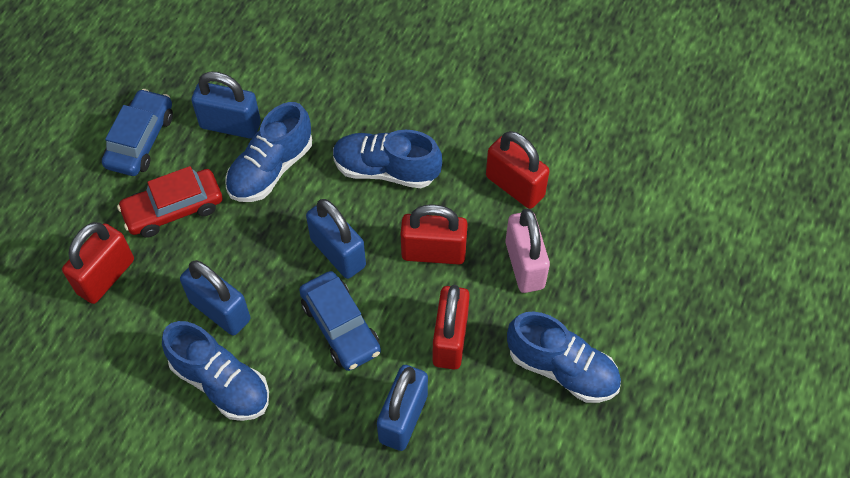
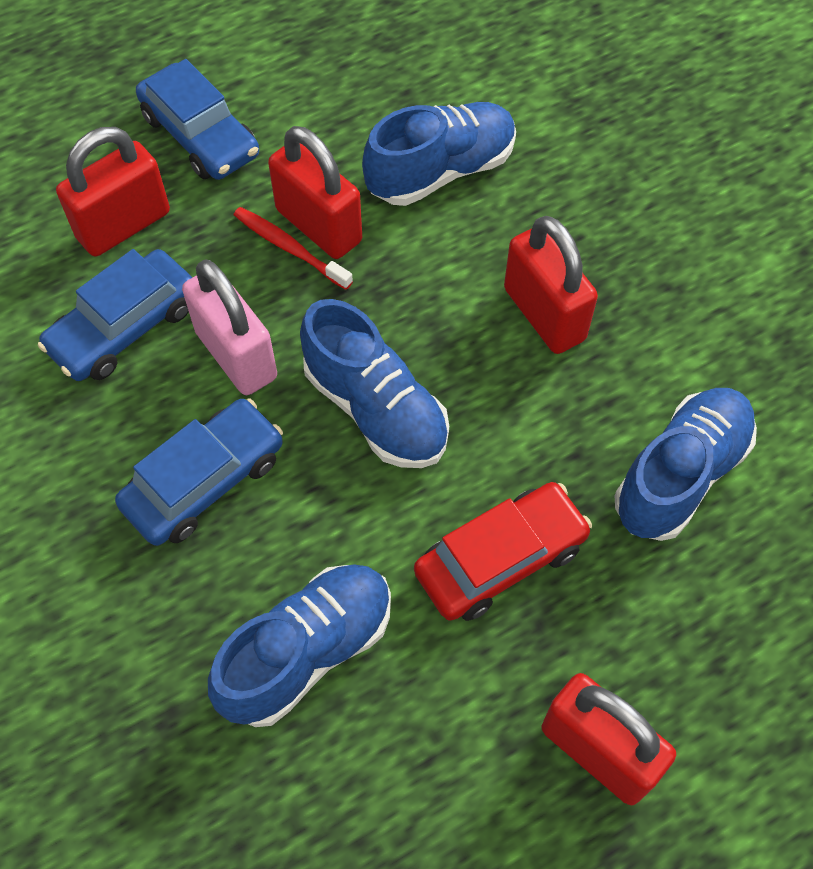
blue car: [102,89,173,176] [299,271,381,371] = 2 -> [38,249,193,381] [115,399,283,546] [136,59,259,180] = 3
blue padlock: [180,260,251,336] [191,71,261,139] [306,199,366,279] [377,365,428,451] = 4 -> none = 0
red toothbrush: none = 0 -> [234,207,353,290] = 1

